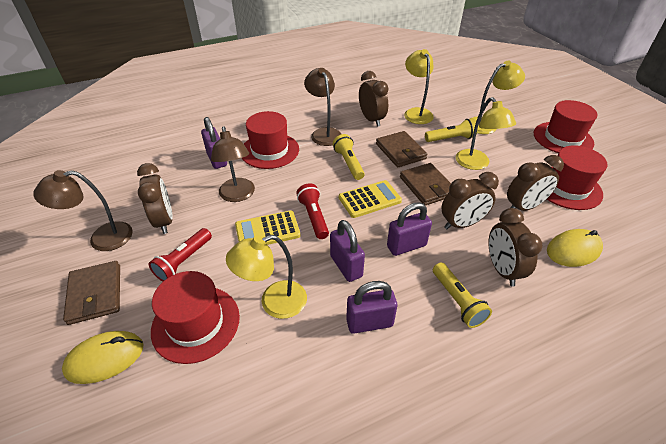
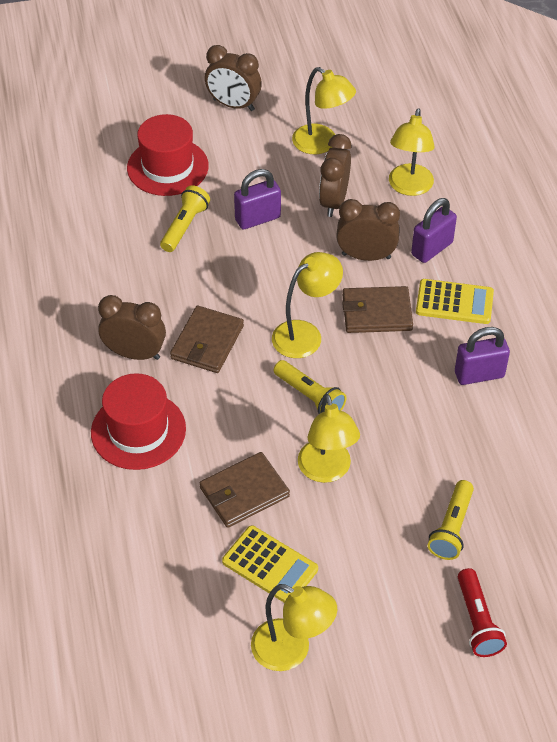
brown clock: [137,163,173,234] [359,71,389,127] [441,172,499,229] [489,208,543,287] [507,155,564,211] = 5 -> [98,295,166,360] [205,45,262,111] [319,134,352,217] [336,199,400,261] = 4
brown lamp: [33,170,133,251] [211,126,255,202] [304,68,341,146] = 3 -> none = 0
purple padlock: [201,117,227,169] [330,220,365,282] [346,281,397,334] [387,202,432,256] = 4 -> [234,169,281,230] [411,198,457,263] [455,327,510,385] = 3
red flashlight: [149,228,212,281] [296,183,329,239] = 2 -> [458,568,507,657] = 1
red hat: [151,271,240,364] [242,111,299,169] [534,100,598,153] [547,145,607,210] = 4 -> [91,373,186,470] [127,114,209,196] = 2
yellow lamp: [226,235,307,319] [404,49,434,124] [456,97,516,170] [470,61,525,134] = 4 -> [251,584,337,671] [272,252,343,358] [292,67,356,154] [298,394,360,483] [389,108,435,196] = 5
yellow mouse: [62,331,144,384] [547,229,603,267] = 2 -> none = 0

